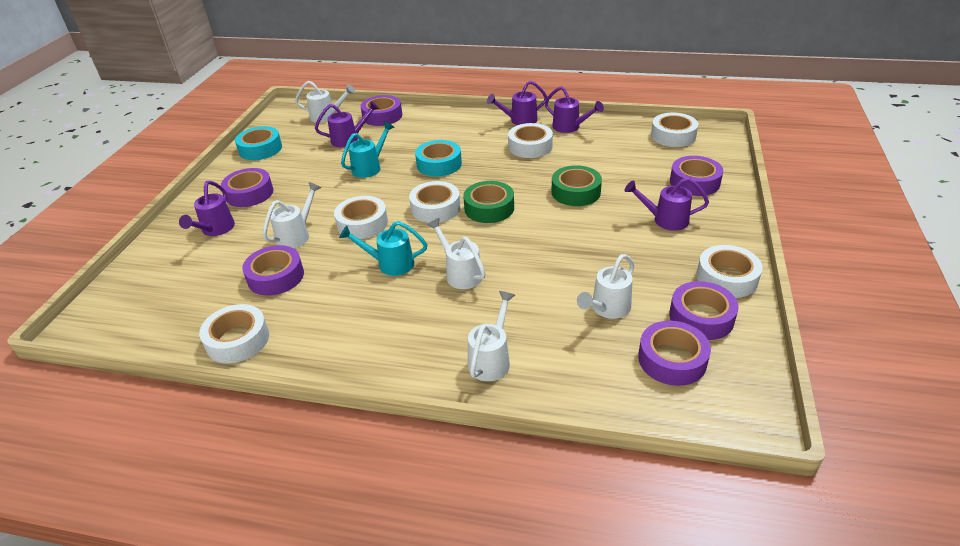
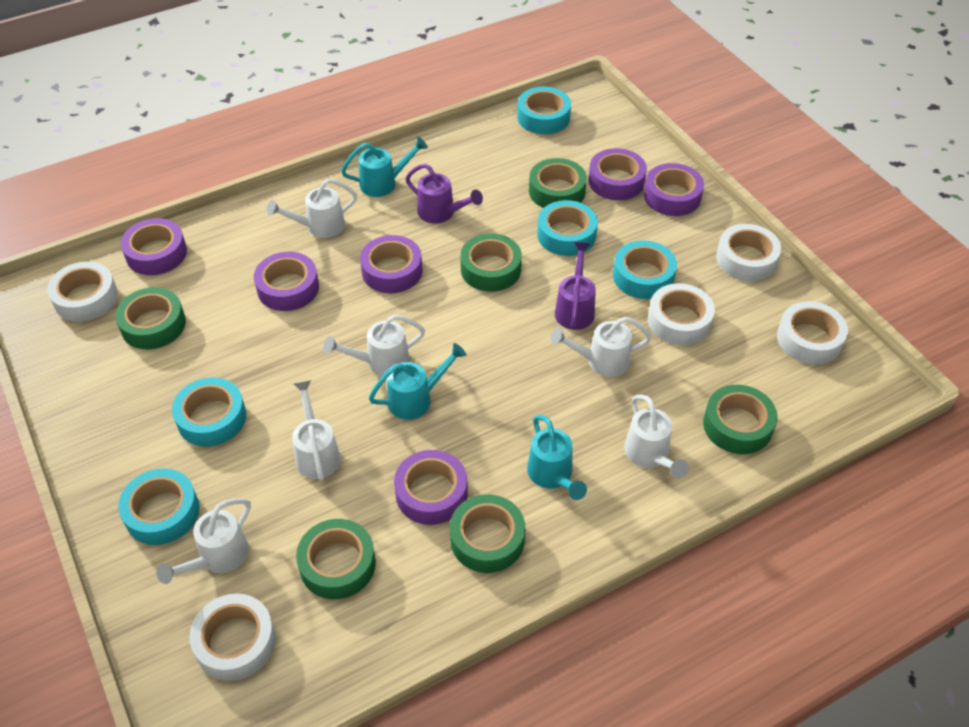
green tape: [463,181,514,223] [552,165,602,206] = 2 -> [115,287,186,349] [296,519,376,599] [450,494,525,573] [460,234,522,292] [529,158,587,208] [703,385,777,454] = 6
purple watering can: [179,181,235,236] [315,101,379,147] [487,81,547,125] [545,86,604,133] [624,177,709,231] = 5 -> [405,164,483,223] [555,242,596,330] = 2
turquoise tape: [235,126,282,160] [415,140,462,176] = 2 -> [118,468,199,545] [172,377,246,447] [517,87,571,134] [537,200,598,256] [613,240,677,299] = 5
turquoise watering can: [339,221,427,276] [341,121,394,178] = 2 -> [341,137,428,197] [369,343,467,420] [527,415,587,500] = 3
white tape: [199,304,269,363] [334,196,388,239] [409,181,460,223] [508,123,553,158] [651,113,698,147] [697,245,763,298] = 6 -> [47,261,118,322] [189,594,276,681] [648,283,715,345] [716,224,781,281] [777,301,848,365] = 5
white watering can: [263,182,321,248] [295,81,355,123] [427,218,486,289] [468,291,515,381] [577,254,634,319] = 5 -> [156,499,251,584] [267,179,357,238] [292,380,341,480] [323,315,425,376] [551,317,652,377] [624,394,689,478] = 6

